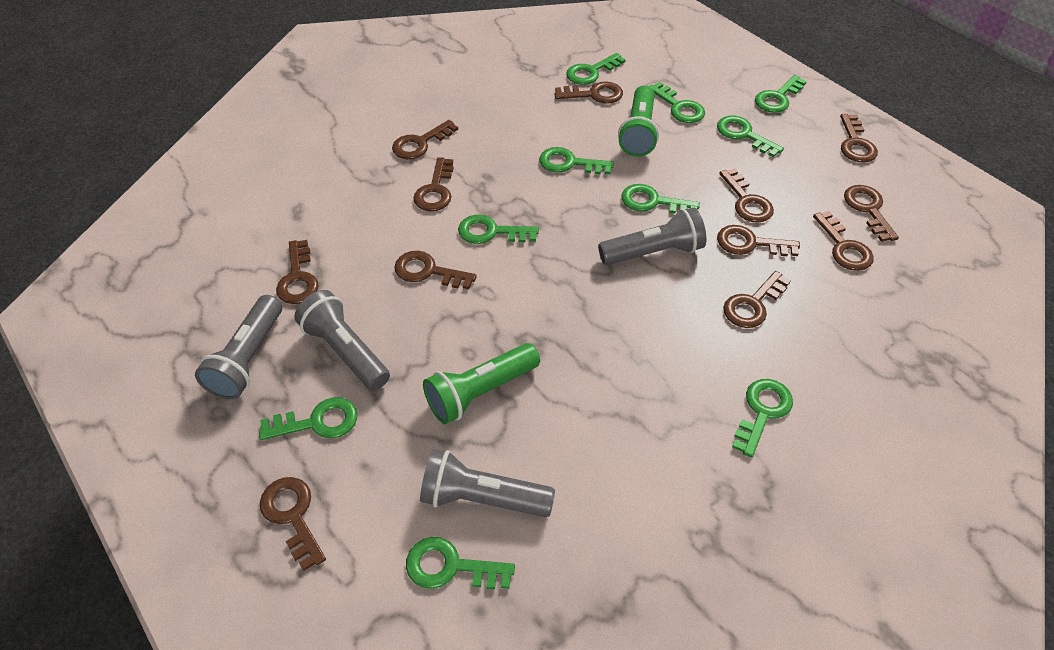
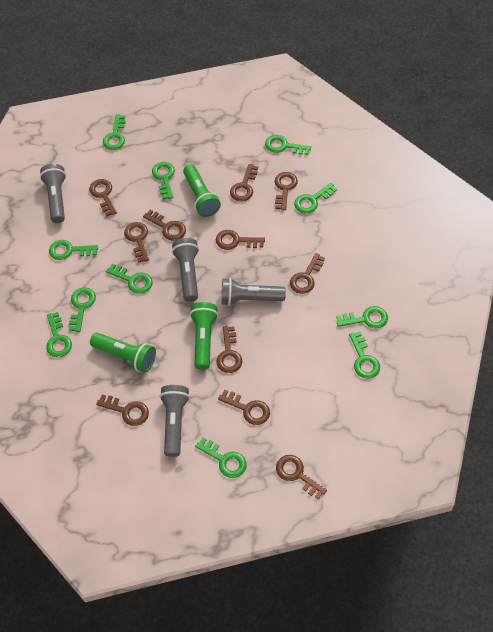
brown key: [260,477,326,571] [276,240,319,304] [392,120,458,159] [394,251,477,289] [413,157,453,211] [555,81,623,104] [717,225,800,256] [719,168,774,223] [723,271,790,328] [813,211,874,271] [840,114,878,163] [844,185,899,242] = 12 -> [89,179,117,216] [96,395,149,426] [124,222,149,263] [143,210,186,241] [216,230,265,250] [216,326,242,373] [218,390,270,425] [230,164,258,202] [275,172,298,210] [276,455,327,500] [290,253,325,294] = 11
green flashlight: [423,343,540,424] [618,85,659,157] = 2 -> [90,333,156,372] [183,164,221,217] [190,302,218,370] = 3
green key: [259,397,357,440] [406,537,515,589] [458,215,539,244] [539,147,614,174] [566,53,626,85] [621,184,700,213] [649,82,705,123] [717,116,784,157] [732,379,793,458] [755,75,807,113] = 10 -> [46,312,72,357] [49,240,98,260] [69,287,96,332] [103,115,126,150] [106,264,153,294] [152,162,175,199] [195,437,247,478] [265,135,311,155] [294,183,337,213] [336,306,388,328] [349,332,380,379] = 11

